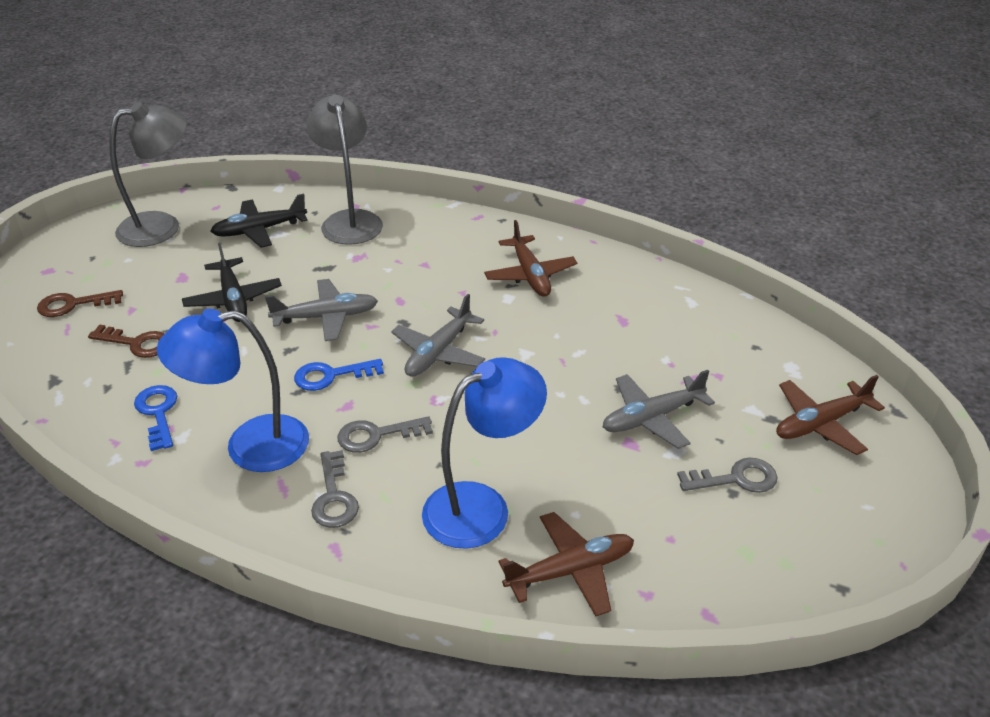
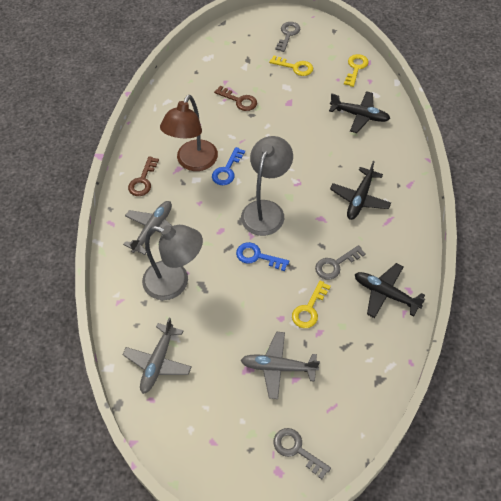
black plane: [182,243,282,322] [211,194,308,248] = 2 -> [329,91,390,133] [330,161,391,220] [355,263,425,318] = 3
blue lamp: [157,309,309,472] [422,357,547,549] = 2 -> none = 0
brown lamp: none = 0 -> [160,95,218,171] = 1
brown plane: [484,220,577,297] [499,512,634,616] [776,375,885,455] = 3 -> none = 0
yellow key: none = 0 -> [269,55,313,76] [292,281,331,328] [344,54,369,87] = 3

